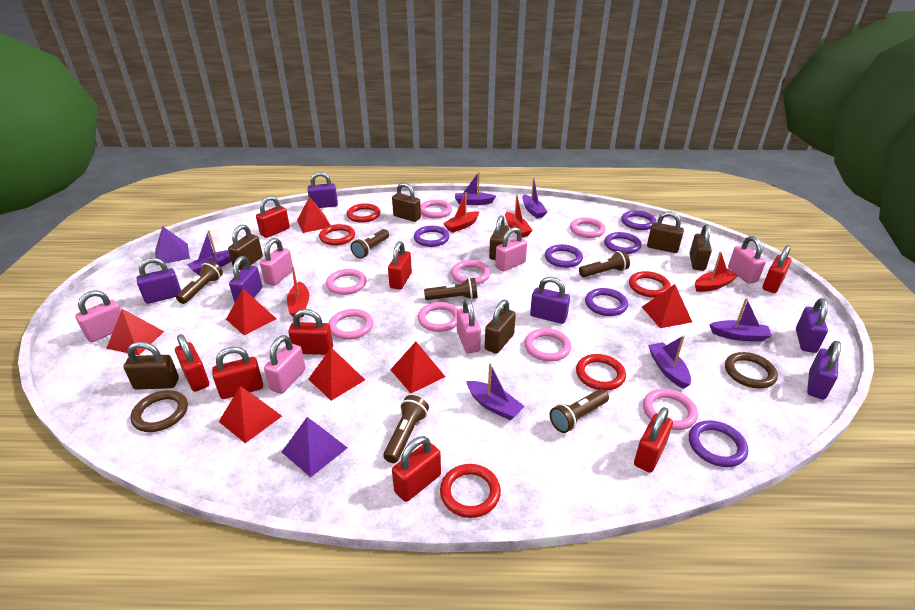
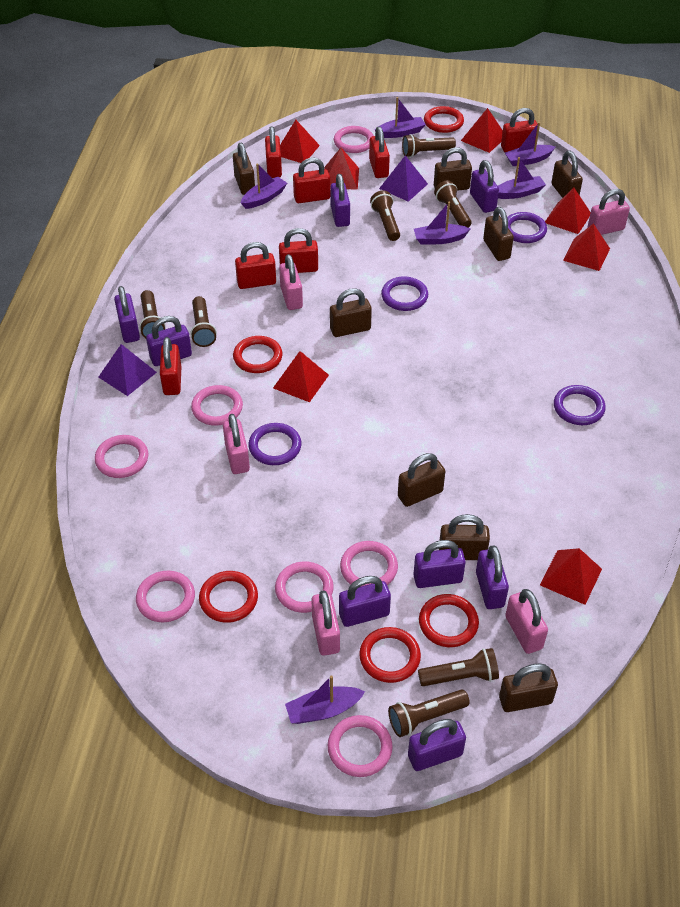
brown flashlight: [176,261,223,304] [351,229,389,259] [383,395,429,463] [424,278,478,300] [550,389,609,433] [579,250,630,277] = 6 -> [139,290,166,338] [190,296,217,347] [370,190,400,241] [388,689,470,737] [402,134,456,157] [418,648,499,686] [434,180,471,228] = 7
brown padlock: [123,342,179,390] [228,225,263,270] [392,183,421,222] [485,300,516,354] [489,215,509,260] [647,212,684,253] [690,224,712,271] = 7 -> [233,143,255,195] [330,288,372,337] [398,453,445,507] [434,147,472,191] [439,514,490,560] [483,207,514,261] [499,663,558,712] [552,151,583,198] = 8
brown ring: [130,390,188,432] [725,352,778,389] = 2 -> none = 0
pink padlock: [75,290,121,342] [260,238,293,286] [264,335,306,394] [457,299,481,353] [495,227,527,271] [728,236,766,284] = 6 -> [223,414,250,474] [279,254,303,310] [311,590,340,656] [505,589,548,654] [587,189,630,235] = 5
pink ring: [326,269,367,295] [329,309,373,340] [418,302,458,332] [421,200,452,218] [451,260,490,285] [524,328,571,362] [570,217,606,238] [643,389,698,430] = 8 -> [95,435,148,478] [136,571,195,622] [191,385,243,426] [275,562,334,613] [328,715,393,777] [334,126,374,153] [340,541,398,586] = 7
purple padlock: [137,258,181,304] [229,256,262,303] [308,172,338,208] [530,277,570,324] [796,298,828,353] [807,341,841,400] = 6 -> [114,286,140,343] [146,316,192,366] [330,174,350,227] [339,576,391,627] [408,719,466,771] [413,540,466,588] [470,160,499,213] [476,545,509,609] = 8
purple ring: [414,226,449,247] [545,244,583,268] [585,288,628,316] [604,232,642,254] [621,210,657,230] [689,420,748,467] = 6 -> [248,423,301,465] [381,276,428,311] [507,212,547,243] [554,385,606,425] = 4
red boat: [287,266,309,317] [443,192,479,233] [505,195,533,237] [695,251,738,292] = 4 -> none = 0
red padlock: [175,334,209,392] [212,347,263,399] [256,196,290,238] [288,309,333,355] [388,241,412,290] [392,436,441,502] [634,407,673,473] [762,245,792,293] = 8 -> [160,337,181,395] [235,242,276,289] [265,126,282,178] [279,228,318,273] [293,158,330,203] [369,127,390,178] [501,108,538,152] = 7

